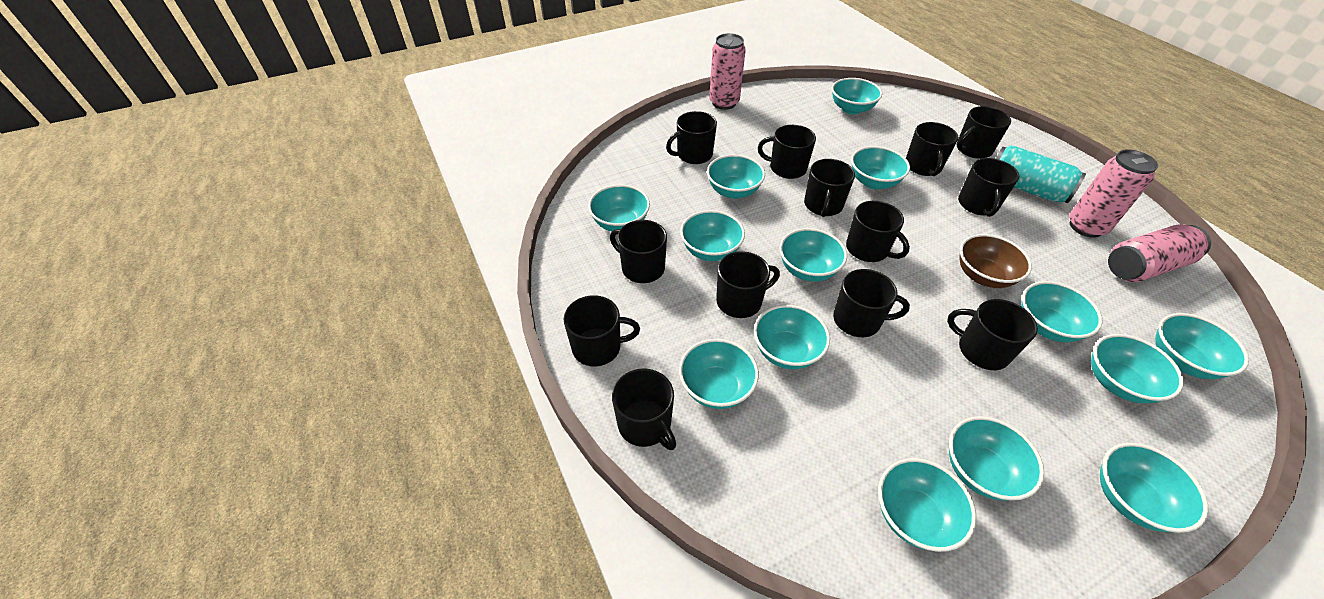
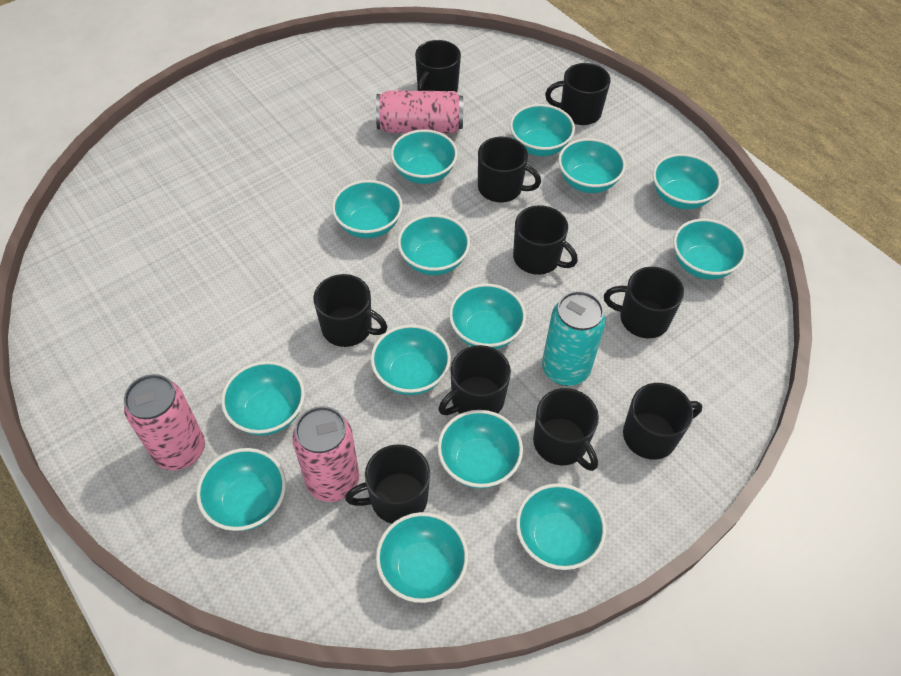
black mug: [564,295,640,366] [610,220,667,283] [612,368,676,450] [666,111,717,164] [716,251,780,318] [758,125,816,179] [804,159,855,217] [833,269,910,337] [846,201,910,262] [906,122,958,176] [947,299,1038,370] [956,106,1011,159] [958,158,1019,217] = 13 -> [313,274,387,347] [345,444,430,524] [415,40,461,93] [439,345,511,415] [478,136,541,202] [513,205,578,275] [533,388,599,471] [545,63,611,125] [604,267,684,338] [623,383,702,460] = 10
brown bowl: [959,234,1032,288] = 1 -> none = 0

